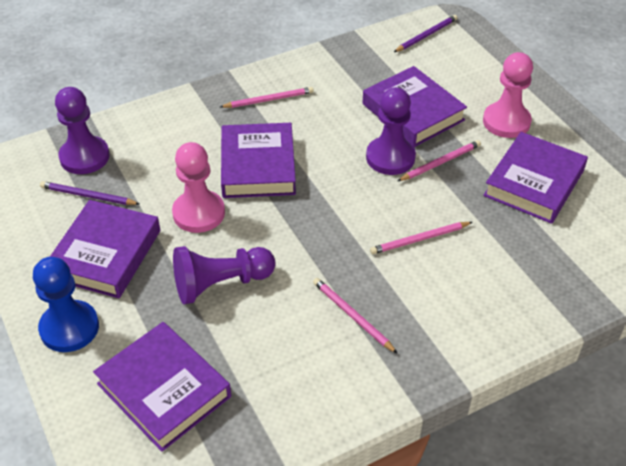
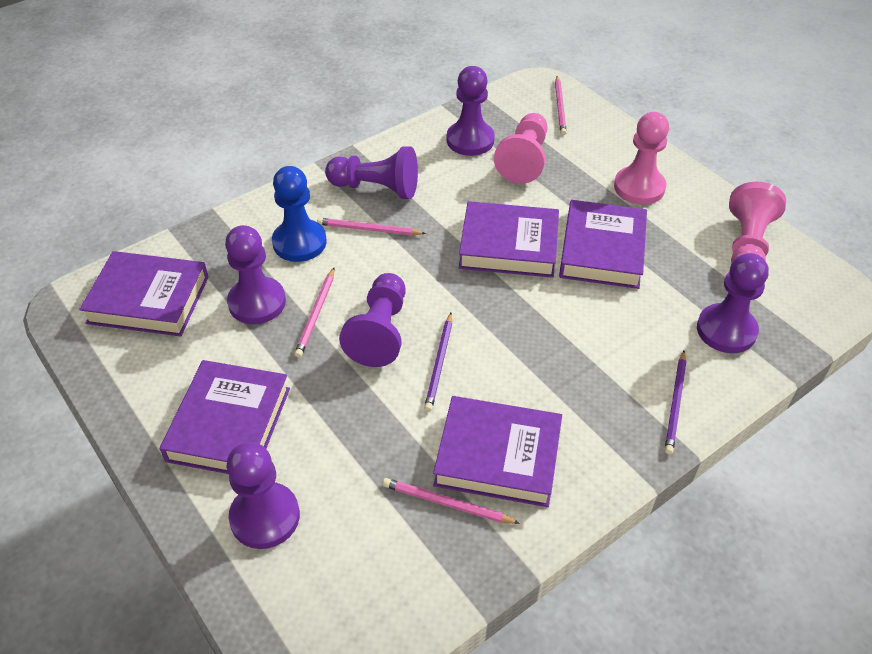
pink pawn: [172,142,225,233] [483,52,533,138] = 2 -> [494,113,548,184] [614,112,669,205] [729,182,786,263] = 3
purple pawn: [55,87,109,174] [173,246,276,304] [366,87,416,175] = 3 -> [225,225,286,324] [227,442,300,549] [325,146,418,199] [339,273,406,367] [447,66,495,156] [697,253,769,353] = 6

